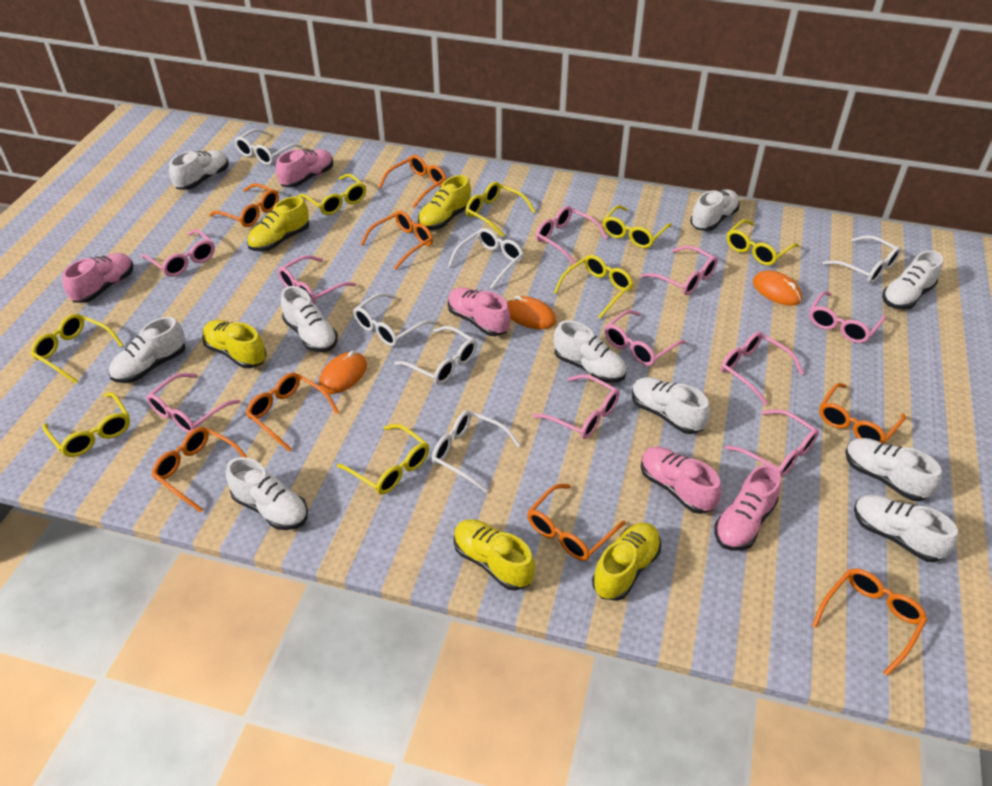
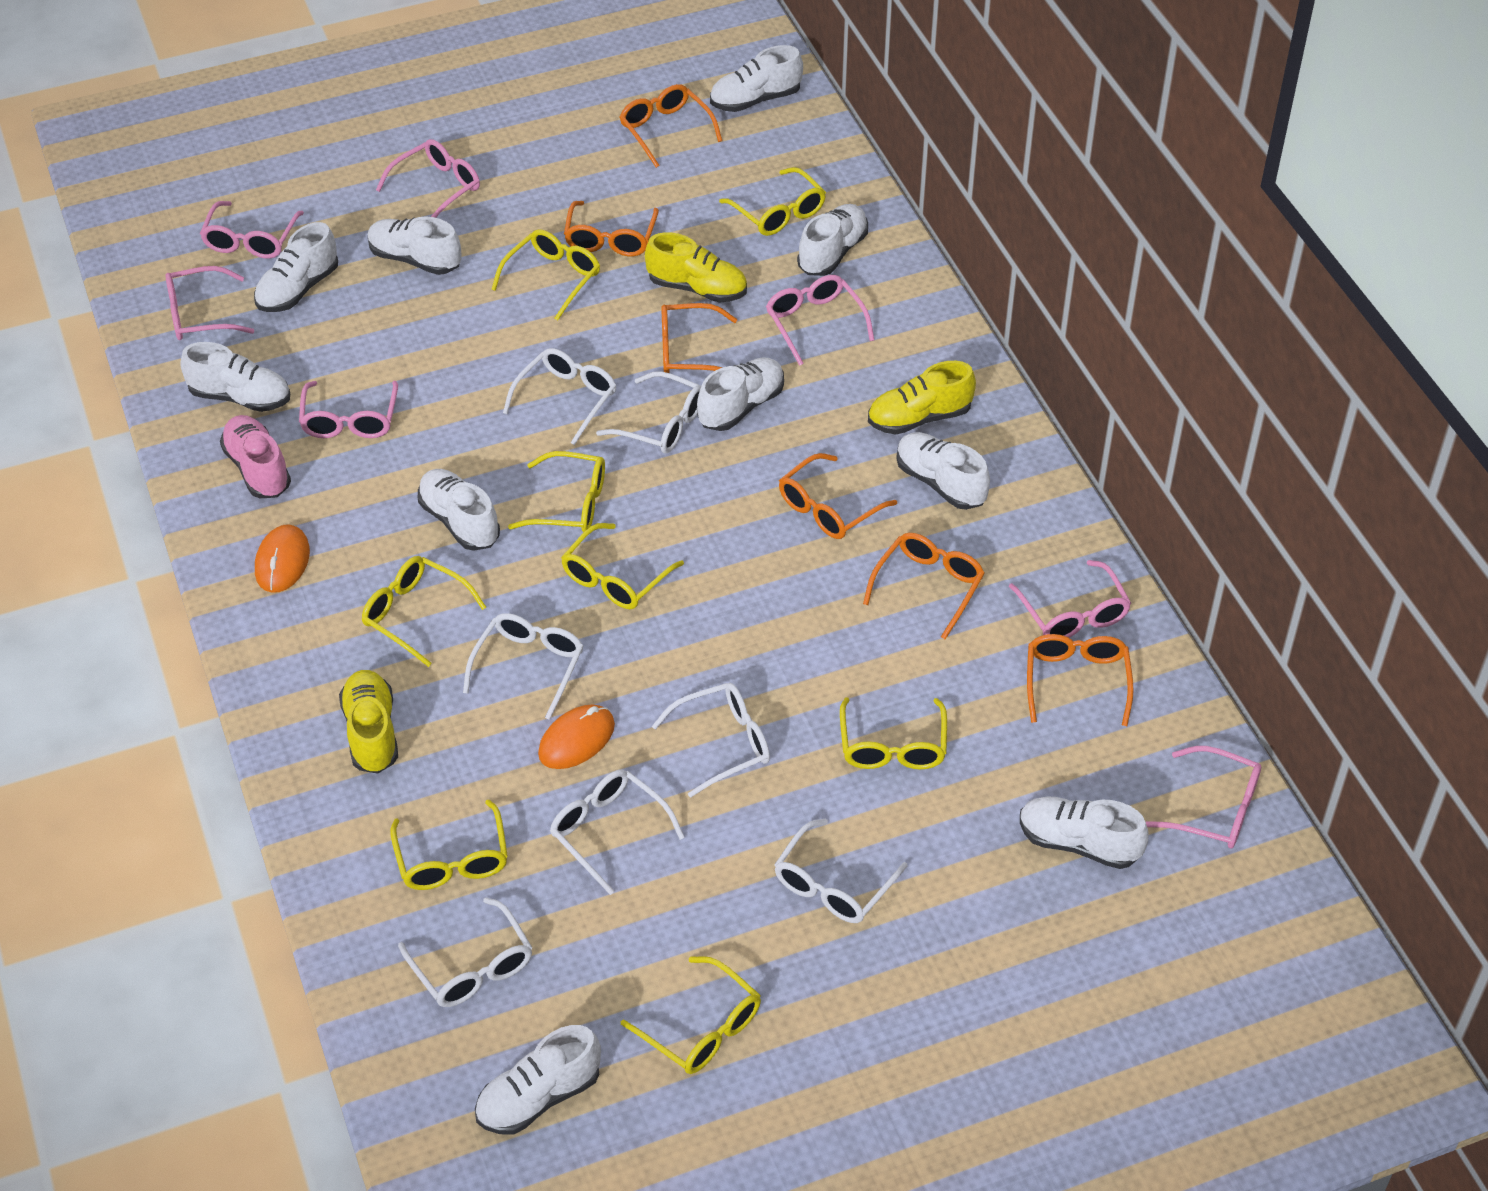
orange glasses: [151,427,247,513] [209,183,279,227] [246,372,339,451] [360,210,433,270] [379,155,446,208] [527,484,626,561] [812,568,928,676] [819,383,906,444] = 8 -> [564,201,659,256] [620,84,722,168] [661,303,737,373] [779,453,897,539] [863,533,985,639] [1027,634,1134,726] = 6
orange mouse: [319,351,367,394] [507,296,556,329] [753,270,802,306] = 3 -> [255,525,310,593] [538,704,615,769] = 2
pink glasses: [141,229,215,277] [146,373,240,433] [278,255,356,304] [533,374,620,439] [536,206,607,264] [605,310,686,366] [641,246,718,295] [721,331,804,405] [725,409,819,477] [809,291,886,343] = 10 -> [166,266,254,340] [200,201,304,259] [299,381,398,438] [376,139,480,218] [766,275,874,366] [1009,560,1131,638] [1146,746,1261,849] = 7
pink shoe: [62,253,133,303] [276,149,333,188] [448,287,510,336] [641,447,721,514] [714,464,781,551] = 5 -> [220,415,291,498] = 1
white glasses: [235,129,303,165] [353,293,435,347] [394,326,477,385] [432,410,521,493] [448,228,524,289] [823,235,901,283] = 6 -> [398,897,532,1007] [463,613,584,720] [503,348,616,445] [550,770,685,895] [596,371,701,453] [652,683,770,798] [774,819,908,923] = 7
yellow shoe: [202,320,267,368] [247,196,309,251] [418,175,471,230] [454,519,535,591] [592,523,661,601] = 5 -> [339,670,398,774] [645,233,747,302] [868,361,976,435] = 3

